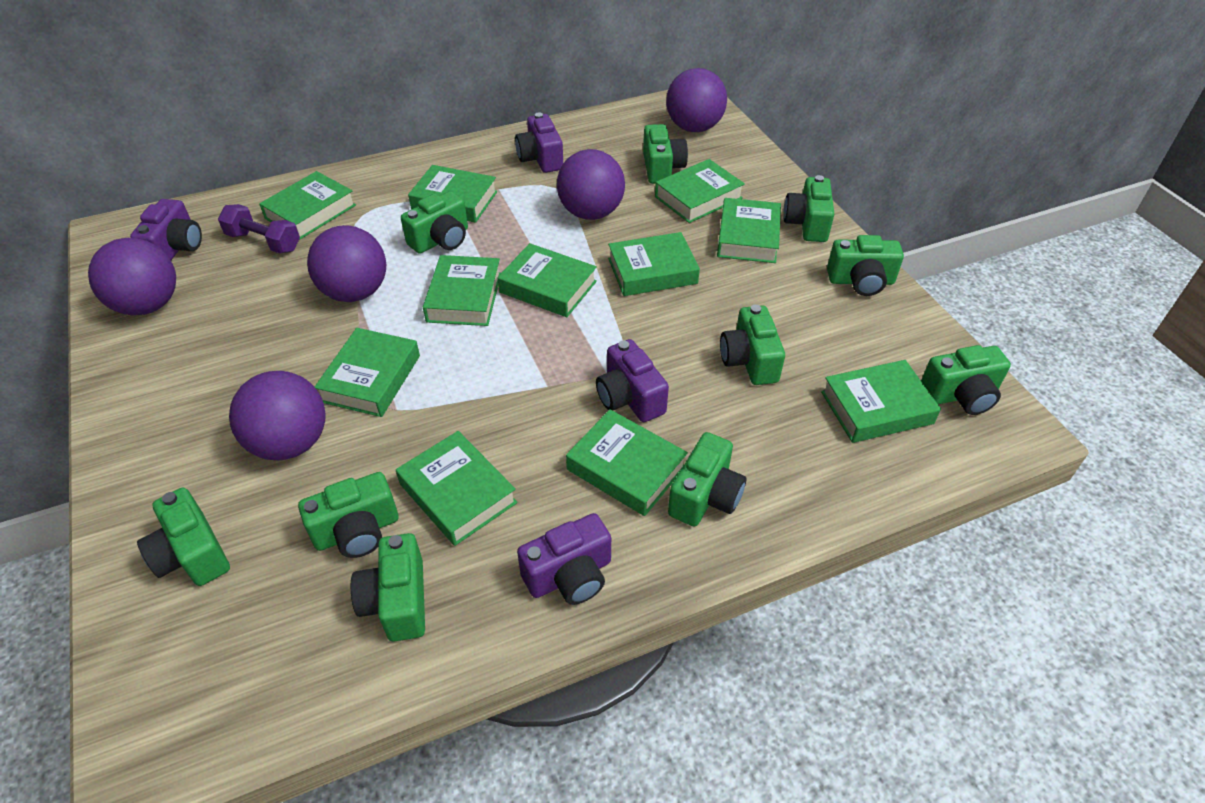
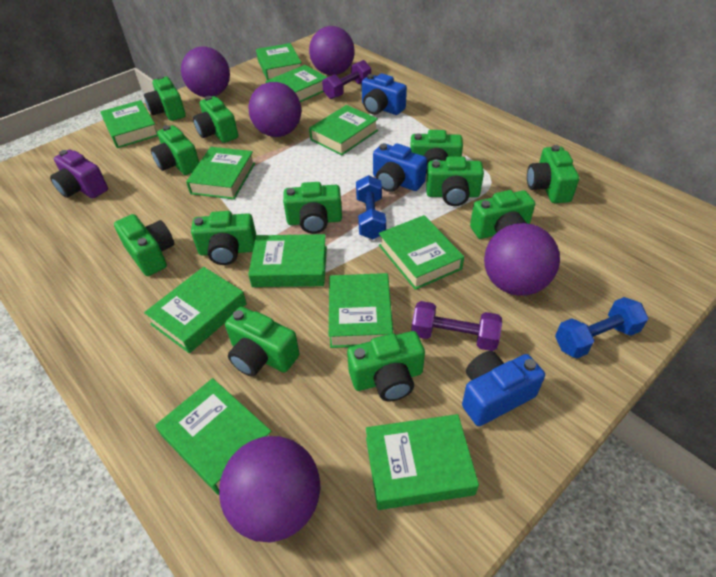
blue camera: none = 0 -> [362,74,407,115] [373,143,427,192] [462,351,545,426] = 3
blue dumbbell: none = 0 -> [356,175,386,239] [555,297,648,358] = 2
green camera: [137,488,230,586] [298,472,399,558] [351,533,425,642] [401,191,468,254] [643,124,688,184] [668,432,746,527] [720,305,785,385] [783,175,834,242] [827,235,904,296] [921,345,1011,415] = 10 -> [114,214,174,276] [144,76,186,121] [151,125,199,175] [191,211,256,265] [193,96,238,143] [225,307,299,376] [283,182,342,234] [347,331,425,402] [410,130,463,174] [426,156,484,206] [470,190,535,239] [527,145,579,203] = 12
purple camera: [130,199,202,260] [515,112,563,173] [517,513,611,605] [596,339,669,422] = 4 -> [50,150,108,198] = 1
purple dumbbell: [218,204,300,253] = 1 -> [322,60,371,99] [411,301,502,351] = 2

